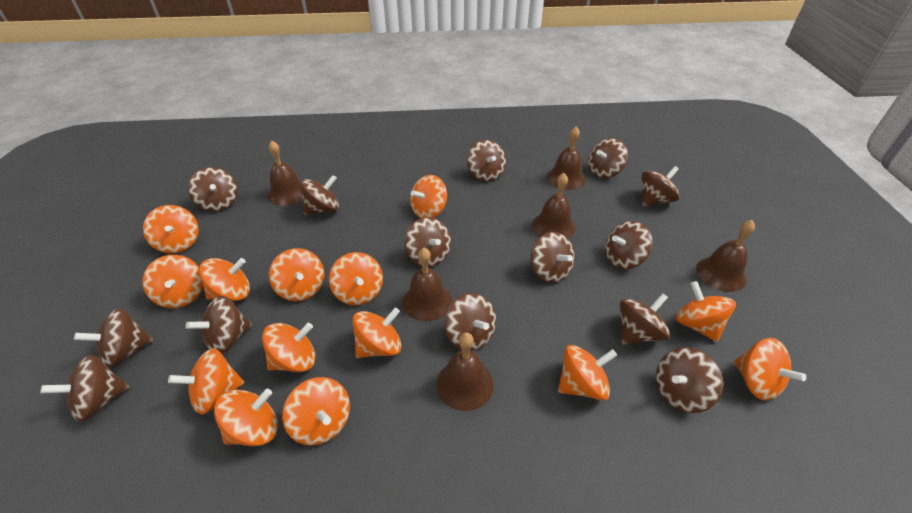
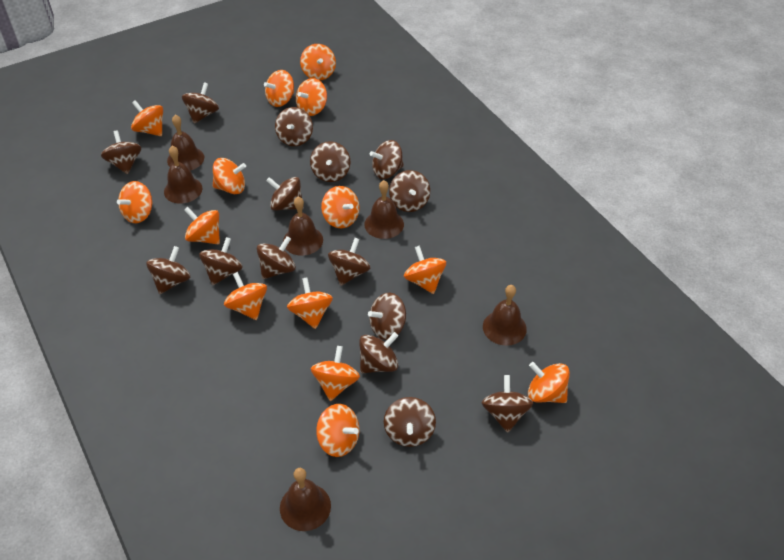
brown spinning top: [40,355,129,422] [74,308,153,369] [186,296,252,354] [188,167,238,212] [300,175,339,215] [404,217,451,267] [444,293,496,351] [467,140,506,182] [531,232,575,283] [588,138,628,179] [605,221,653,269] [620,293,670,345] [641,166,680,206] [656,347,723,413] = 14 -> [101,130,141,174] [146,246,190,294] [182,82,219,124] [199,237,243,285] [257,236,296,279] [266,177,304,211] [275,107,313,146] [310,141,350,182] [328,238,370,286] [359,332,398,373] [368,293,406,340] [370,140,404,179] [384,397,436,447] [389,170,430,212] [482,375,533,433] = 15

